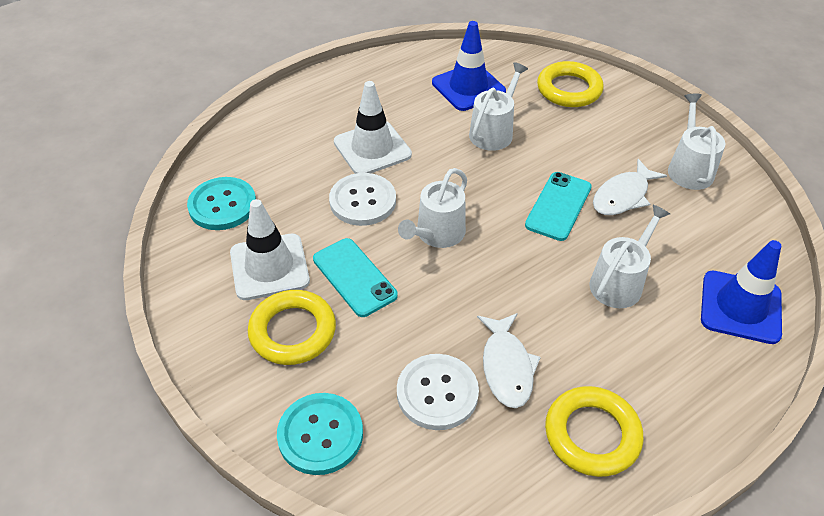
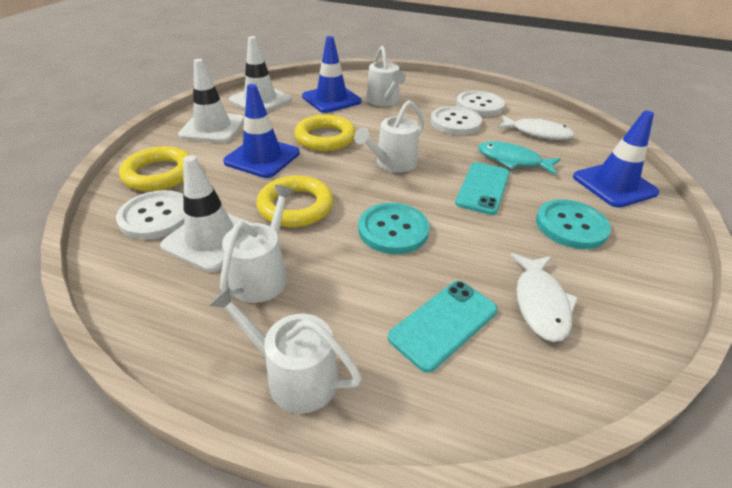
blue traffic cone: [432,21,506,111] [701,240,782,344] = 2 -> [223,84,300,178] [302,36,362,113] [573,110,660,208] = 3
turquoise fish: none = 0 -> [478,142,561,175] = 1
white button: [329,173,396,226] [397,354,479,430] = 2 -> [116,190,184,240] [430,106,482,135] [456,91,505,116] = 3
white traffic cone: [230,199,310,300] [334,81,412,174] = 2 -> [160,155,252,272] [178,59,244,143] [229,36,292,112] = 3

